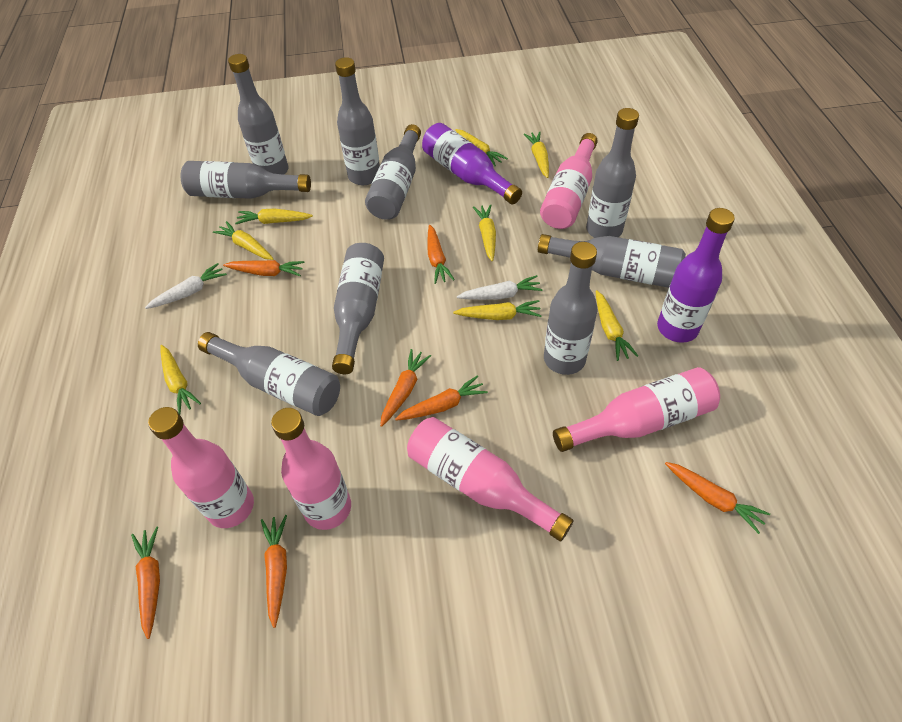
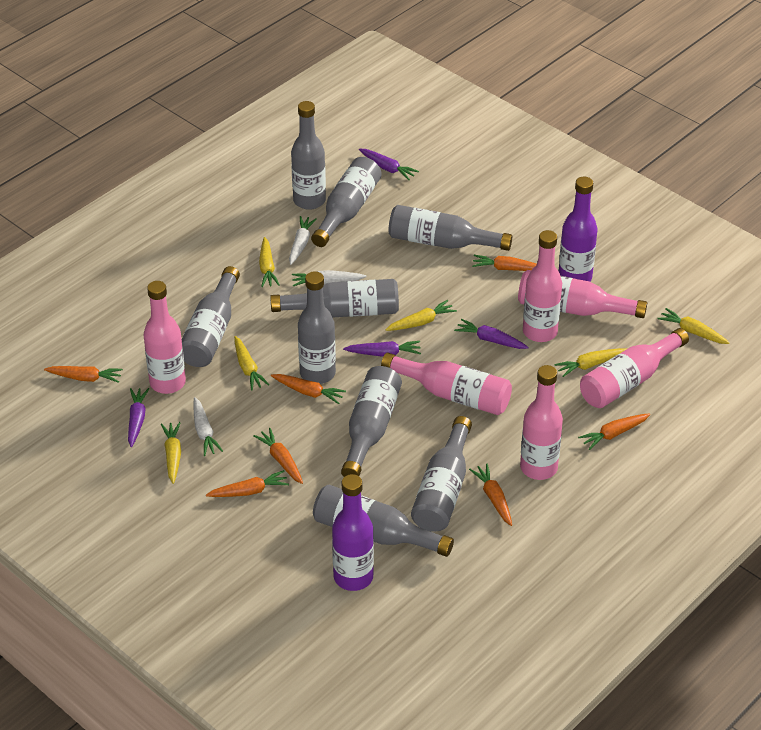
pink bottle: [148,407,254,528] [271,408,351,530] [407,417,573,541] [540,133,598,229] [553,367,720,452] = 5 -> [144,281,186,394] [381,353,512,415] [518,270,647,318] [520,365,563,480] [523,230,562,342] [580,328,689,408] = 6
purple carrot: none = 0 -> [128,388,149,447] [343,341,421,357] [359,149,419,180] [454,319,529,349] = 4
white carrot: [145,263,227,309] [457,275,543,300] = 2 -> [193,397,223,456] [289,216,317,265] [292,270,366,286] = 3
yellow carrot: [160,345,201,414] [213,221,274,260] [235,209,313,224] [453,300,542,320] [455,129,508,166] [473,204,496,261] [524,131,549,178] [596,290,638,361] = 8 -> [161,422,181,484] [234,336,269,390] [259,237,280,287] [385,300,457,331] [554,348,627,377] [657,308,730,344] = 6

